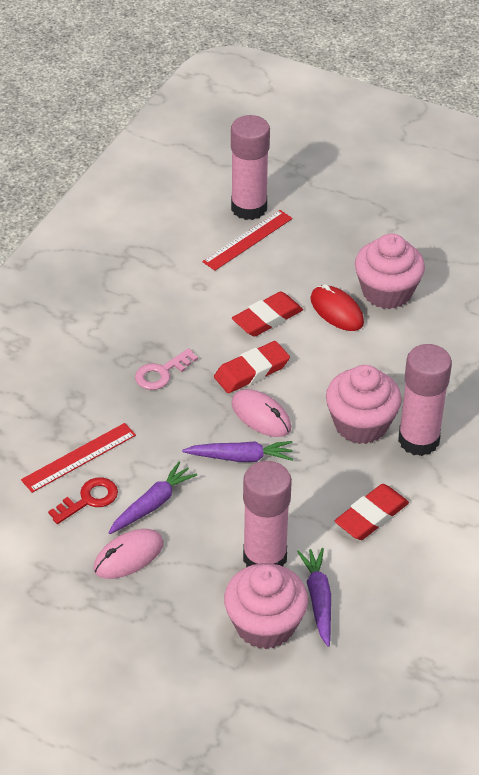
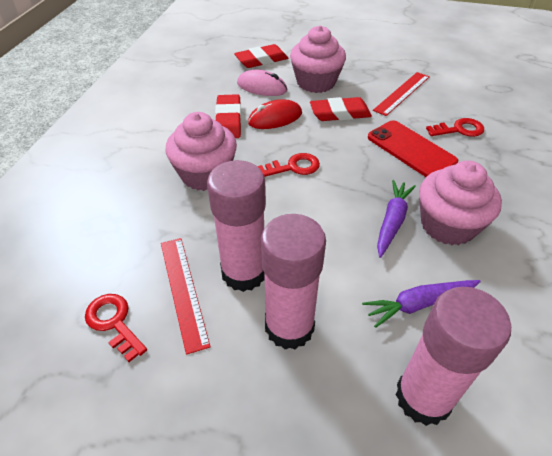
pink key: [135,348,198,390] = 1 -> none = 0
pink mouse: [93,529,163,579] [231,389,291,437] = 2 -> [237,70,287,96] = 1
purple carrot: [109,461,197,534] [182,441,293,462] [297,548,331,647] = 3 -> [362,280,481,328] [377,180,416,258] = 2
red key: [48,477,118,524] = 1 -> [85,294,147,362] [257,153,320,177] [426,118,484,137] = 3
red phone: none = 0 -> [368,120,458,177] = 1

